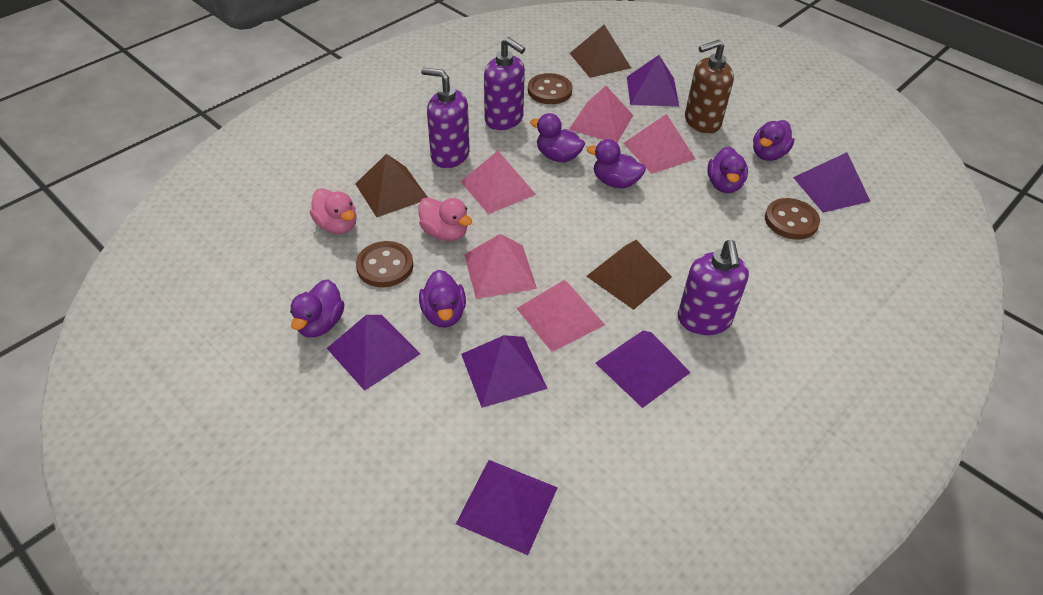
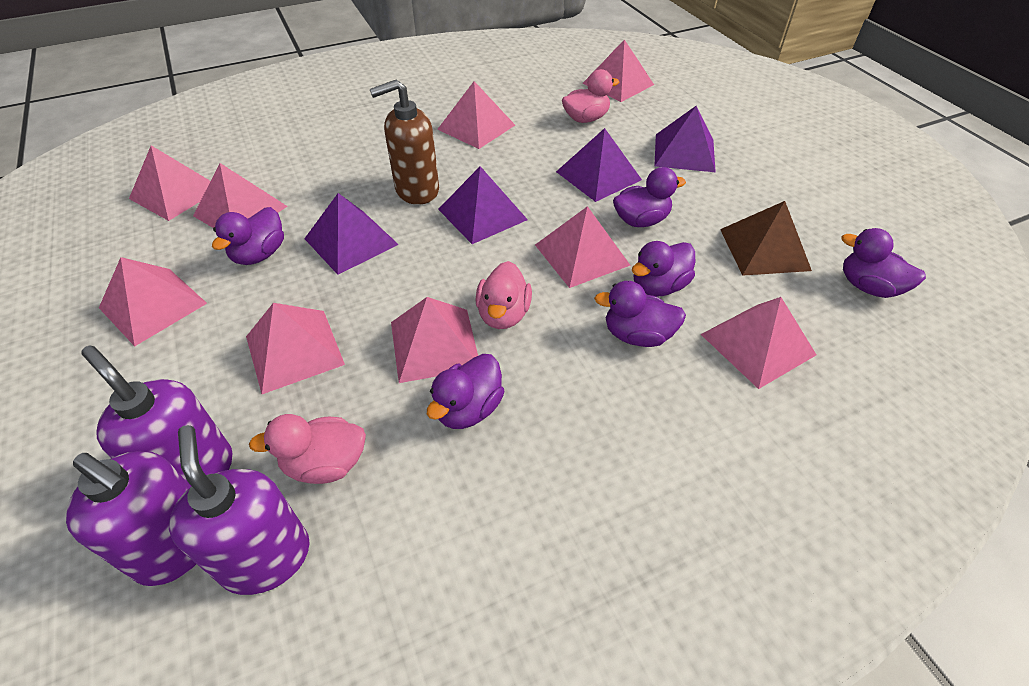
brown button: [356,241,413,287] [528,73,573,104] [765,198,820,240] = 3 -> none = 0
brown pyramid: [355,154,427,217] [569,25,631,78] [586,240,672,310] = 3 -> [720,201,812,276] = 1
pink duck: [310,188,357,234] [419,197,472,241] = 2 -> [249,414,366,484] [475,261,532,329] [562,69,619,123] = 3
pink pyramid: [461,151,536,214] [464,234,537,299] [516,280,605,352] [569,86,634,143] [623,114,695,174] = 5 -> [99,257,207,346] [129,145,210,221] [193,163,288,228] [246,303,345,394] [391,297,478,383] [437,81,515,149] [535,206,630,288] [583,39,654,102] [701,297,816,389] = 9
purple pyramid: [327,315,420,391] [456,460,558,555] [461,335,548,408] [596,331,691,408] [627,55,679,106] [793,152,870,213] = 6 -> [304,193,399,275] [438,166,528,244] [556,128,642,202] [654,106,716,172] = 4

